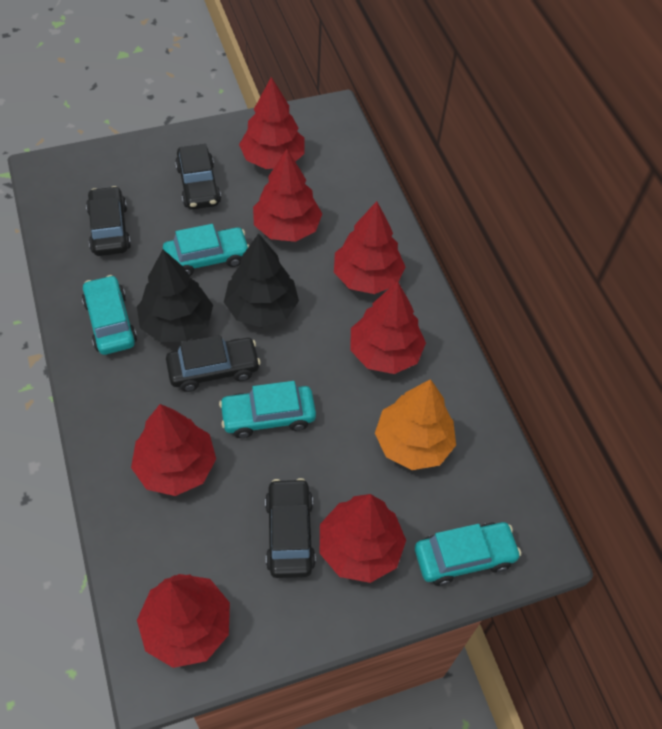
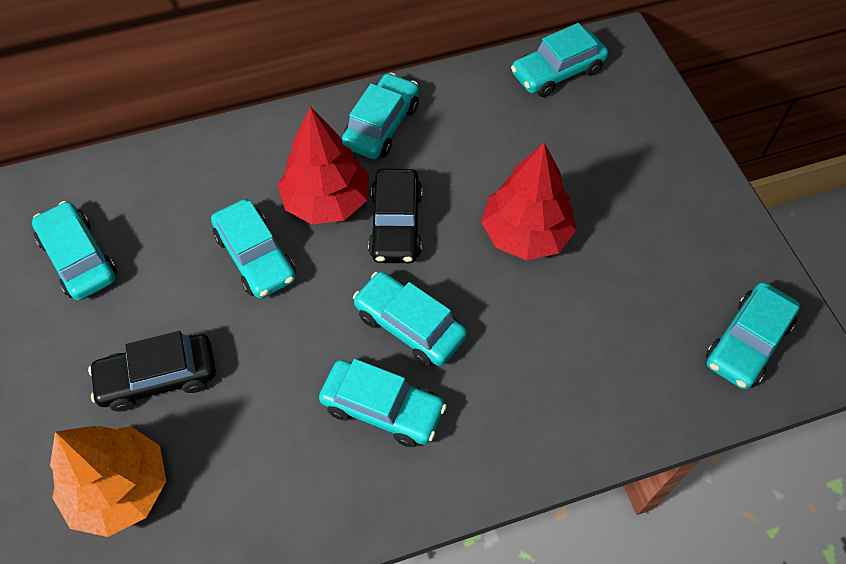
black car: [86,186,131,256] [166,335,261,392] [175,144,221,209] [265,478,316,578] = 4 -> [88,331,216,411] [368,169,422,263] = 2
black tree: [137,250,213,342] [224,233,299,328] = 2 -> none = 0
red tree: [131,404,216,496] [137,574,230,668] [239,77,304,169] [253,149,322,242] [320,494,406,583] [334,201,405,294] [350,281,426,374] = 7 -> [278,107,369,224] [481,143,576,260] = 2
turquoise car: [82,275,137,355] [163,224,249,276] [219,381,316,438] [415,522,521,586] = 4 -> [32,201,117,300] [211,199,296,299] [319,359,447,447] [342,73,419,159] [353,271,467,366] [511,23,608,97] [706,282,800,389] = 7

